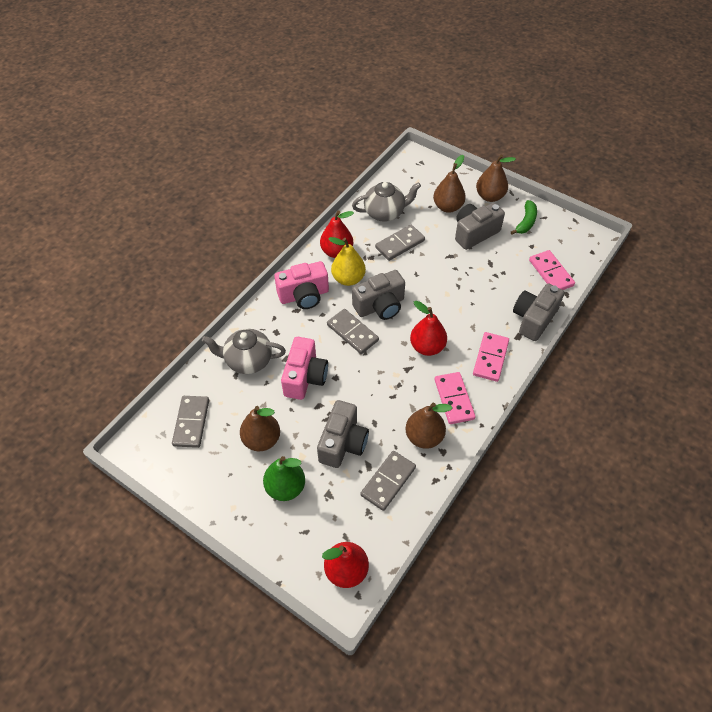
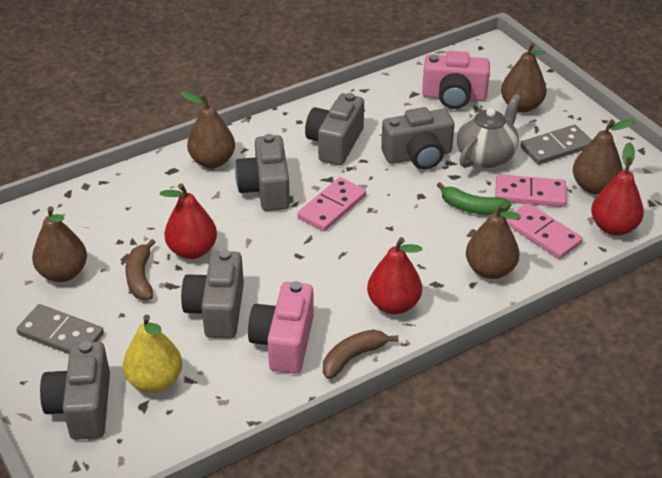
brown banana: none = 0 -> [125,239,155,300] [323,330,398,379] = 2
brown pear: [240,406,280,451] [405,402,452,449] [433,155,466,213] [476,154,516,202] = 4 -> [32,206,87,282] [181,91,235,168] [466,203,521,279] [501,42,547,112] [573,119,636,194] = 5
green pear: [263,456,305,501] = 1 -> none = 0
grey camera: [317,400,369,468] [352,270,405,320] [455,203,505,250] [513,283,564,341] = 4 -> [40,341,110,440] [181,250,244,338] [235,134,290,211] [305,93,364,165] [381,107,454,170] = 5
grey domino: [172,396,209,448] [327,309,379,354] [360,451,416,511] [375,225,425,261] = 4 -> [16,304,104,354] [521,125,592,165] = 2
grey teapot: [202,329,286,374] [352,182,421,222] = 2 -> [457,94,521,168] = 1

